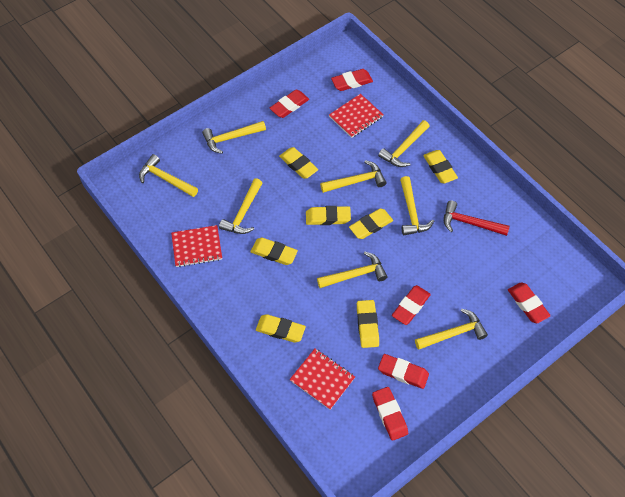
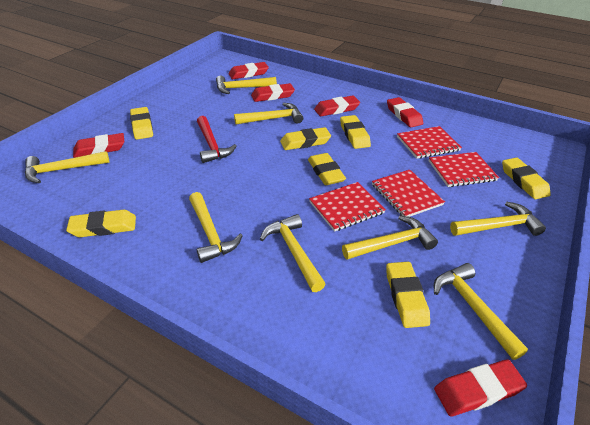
red notebook: [171,225,222,267] [290,349,355,410] [329,94,384,138] = 3 -> [309,182,386,232] [372,170,445,217] [397,126,462,159] [429,152,499,187] = 4

